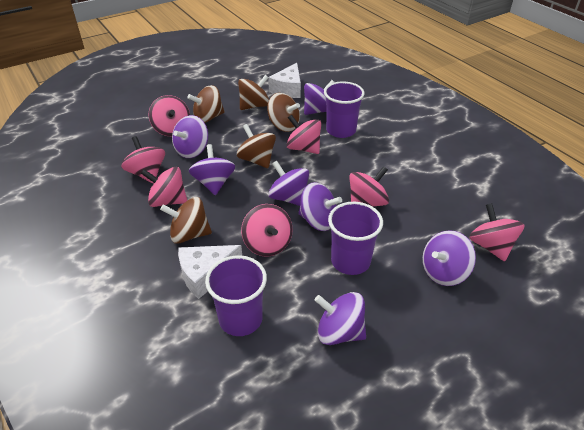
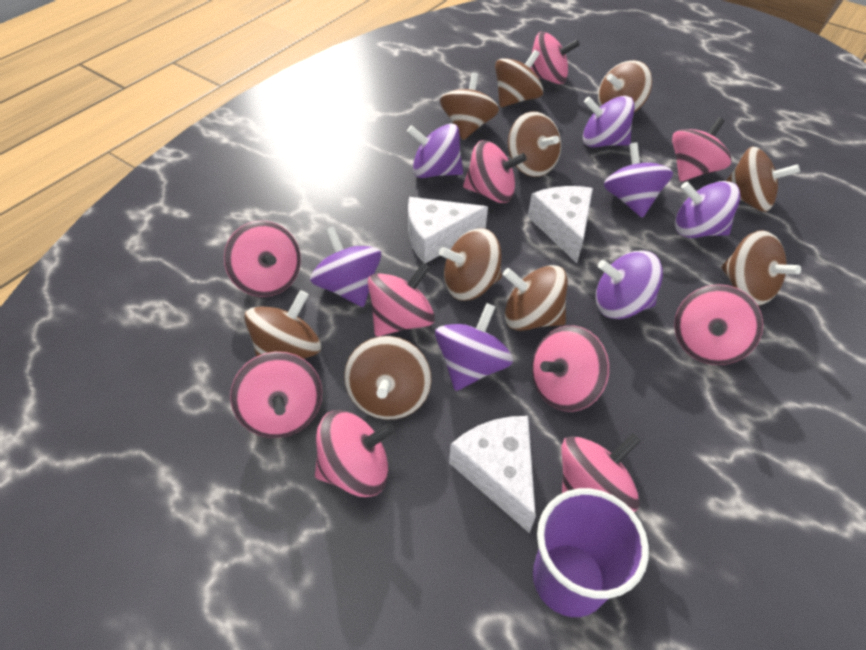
brown spinning top: [160,197,212,244] [187,85,225,123] [237,124,276,168] [238,75,269,110] [267,93,300,132] = 5 -> [244,290,321,359] [344,336,431,420] [439,228,502,301] [440,72,499,140] [495,50,543,107] [503,265,568,331] [508,112,561,177] [598,60,652,112] [722,230,801,306] [726,147,800,212] = 10
pink spinning top: [121,136,165,183] [141,167,187,207] [149,95,190,136] [241,204,293,257] [286,114,321,154] [349,166,389,207] [469,203,525,262] = 7 -> [224,221,301,297] [230,352,322,438] [315,410,395,497] [368,262,435,336] [463,140,527,203] [530,32,580,84] [532,326,609,412] [562,433,641,512] [672,117,732,182] [674,284,763,365] = 10
purple cup: [205,255,267,336] [324,81,365,138] [328,202,383,275] = 3 -> [533,488,649,617] = 1
white cheese: [178,245,242,299] [268,63,301,98] = 2 -> [408,197,488,263] [449,416,536,533] [528,186,593,263] = 3

